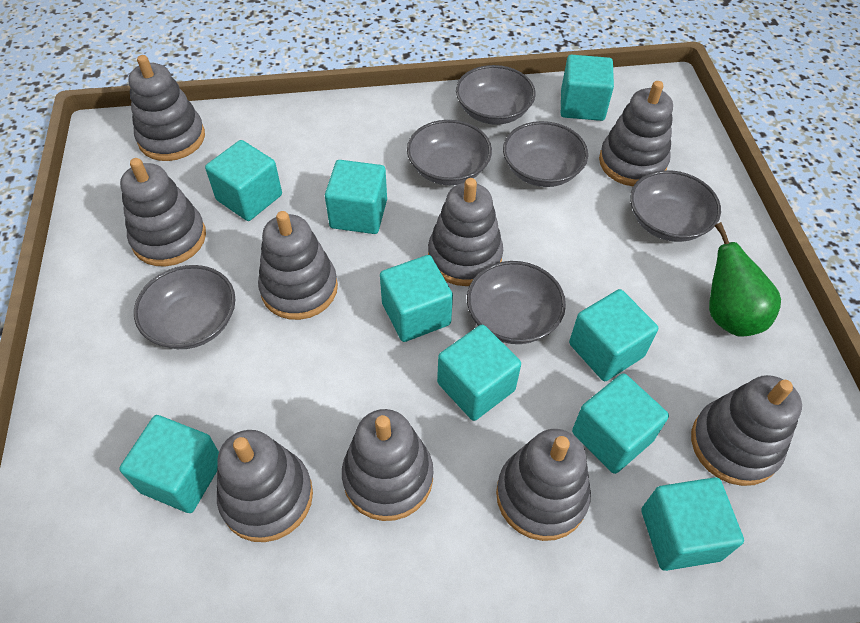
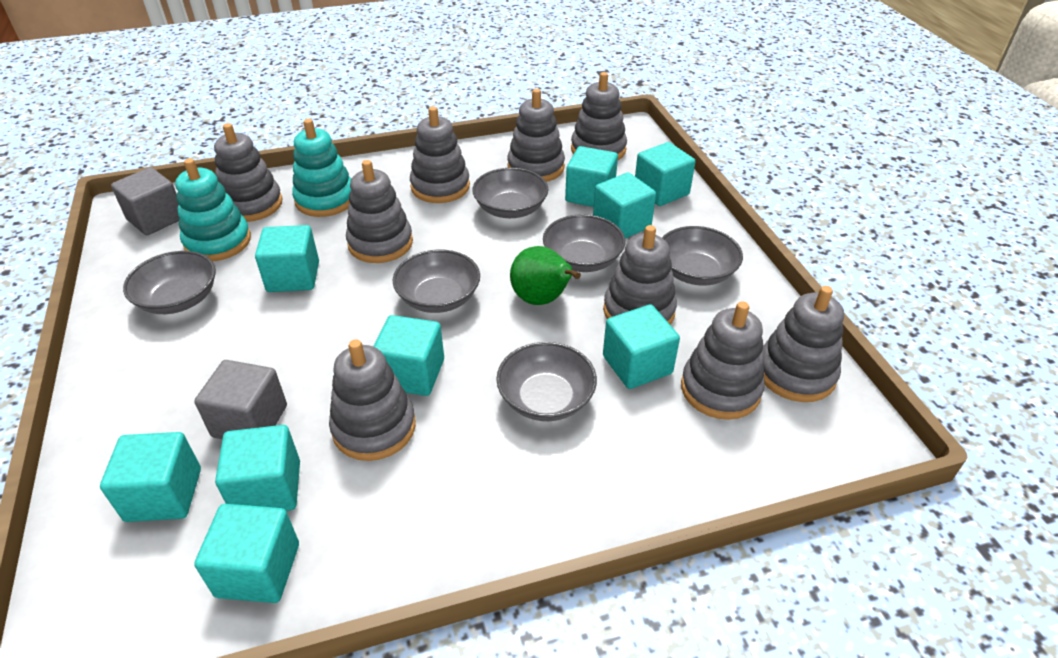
grey cube: none = 0 -> [111,167,180,235] [194,360,287,439] = 2
turquoise stacking toy: none = 0 -> [175,159,251,261] [292,119,351,217] = 2

